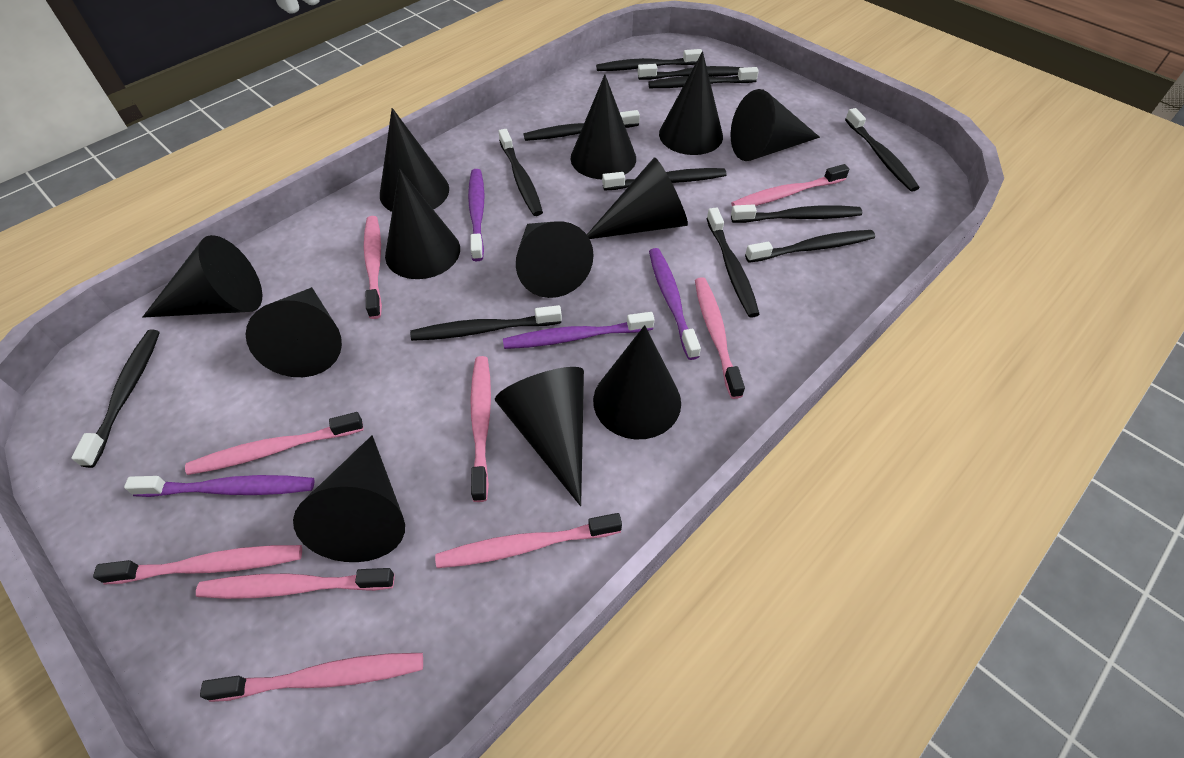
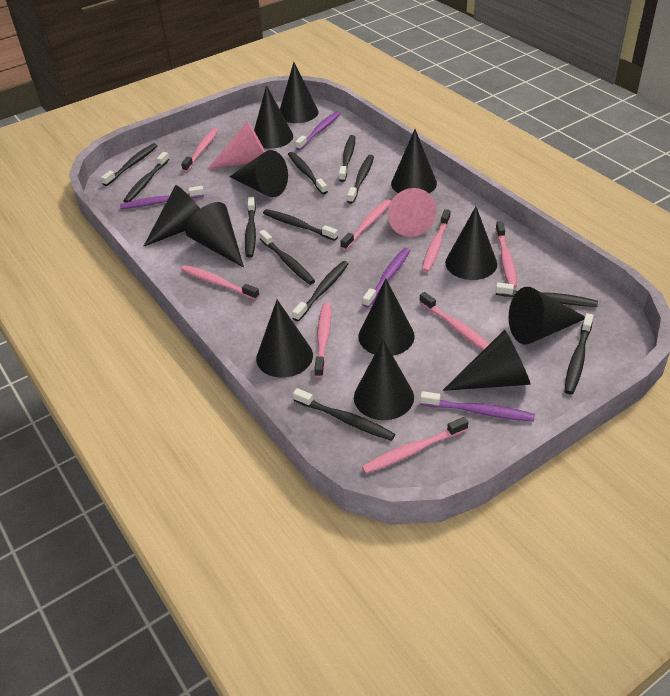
pink cone: none = 0 -> [208,121,265,169] [388,188,437,237] = 2
pink toothbrush: [93,545,302,584] [185,412,363,475] [196,568,394,599] [200,653,423,702] [364,216,382,319] [435,513,622,568] [470,356,491,502] [695,277,745,399] [731,164,849,207] = 9 -> [181,128,219,172] [181,265,260,300] [314,303,331,378] [340,199,391,250] [362,417,468,474] [419,292,489,350] [422,209,451,272] [495,221,517,288] = 8

